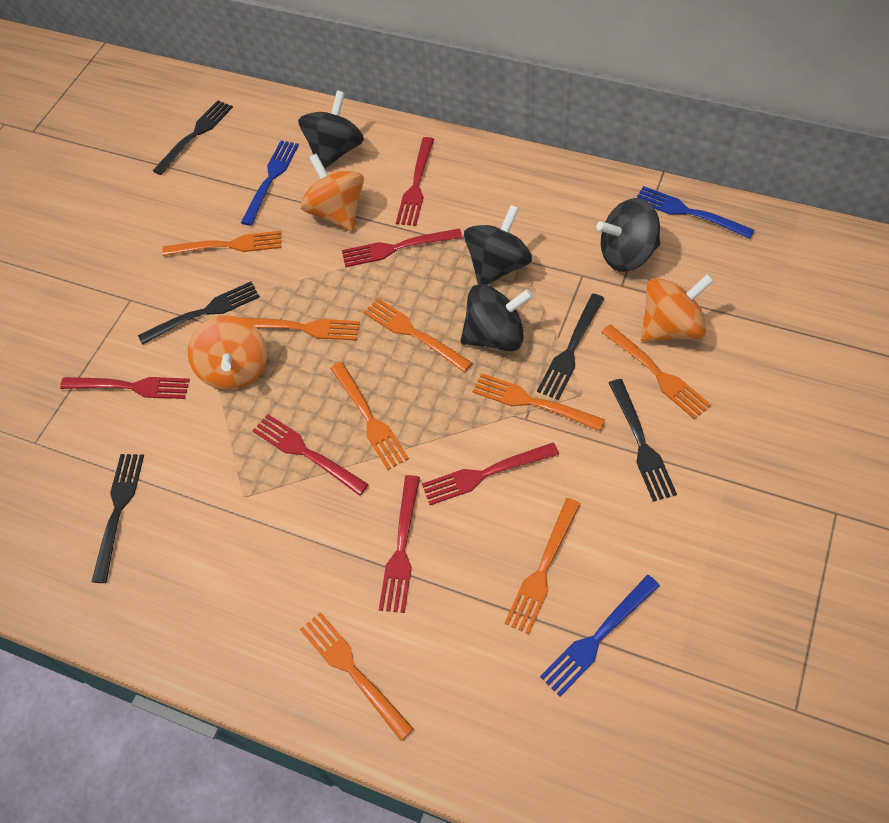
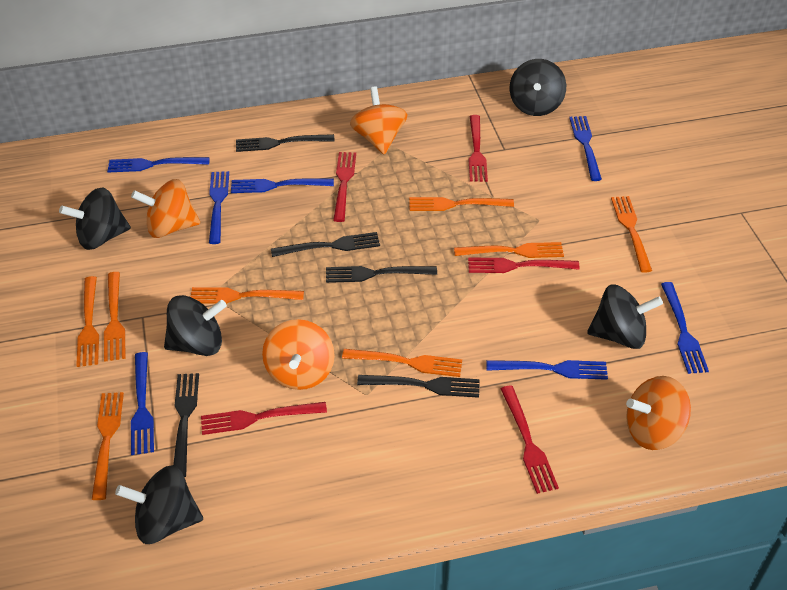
black spinning top: [298,91,364,169] [460,284,533,351] [464,205,532,285] [596,198,661,272] = 4 -> [59,187,131,250] [115,465,203,544] [164,295,227,356] [510,59,566,116] [587,284,663,349] = 5
blue fork: [241,141,299,226] [540,575,660,697] [637,186,755,239] = 3 -> [107,157,210,172] [131,352,154,455] [209,171,229,244] [231,179,334,193] [486,360,608,380] [569,116,602,181] [661,282,709,374] = 7
orange spinning top: [188,315,267,390] [301,154,364,231] [641,274,714,342] = 3 -> [131,179,200,238] [262,319,335,390] [350,86,407,155] [626,376,691,450] = 4
red fork: [60,377,190,399] [252,414,369,496] [342,228,462,267] [379,475,420,613] [396,137,434,226] [422,443,559,505] = 6 -> [201,402,327,435] [333,152,356,222] [468,258,580,273] [469,115,488,182] [501,385,559,494] = 5

